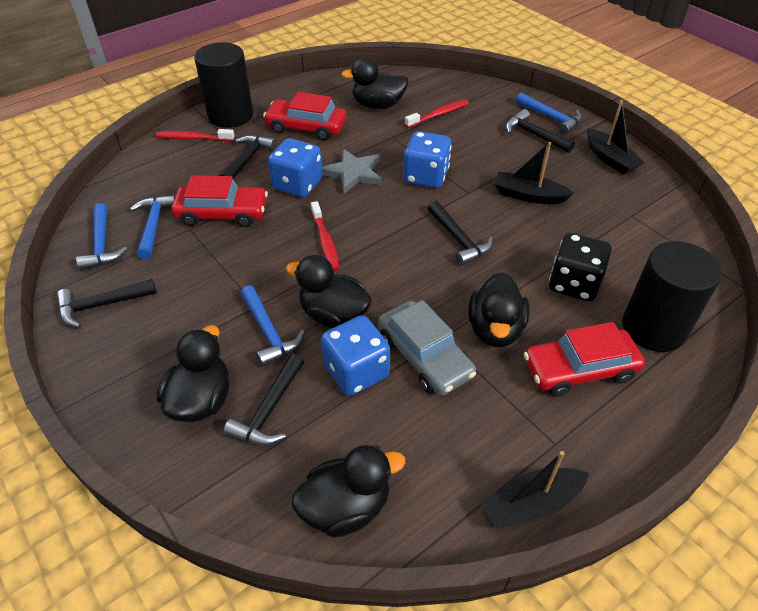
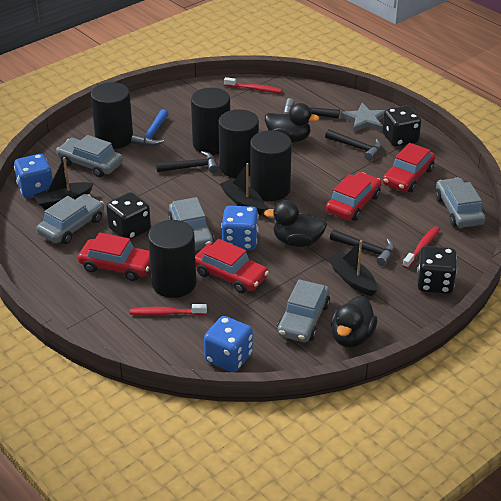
black cylinder: [194,42,253,128] [622,241,722,352] = 2 -> [91,82,133,149] [148,220,196,298] [191,88,230,155] [218,109,259,178] [250,130,292,201] = 5
black dice: [549,233,612,302] = 1 -> [106,192,151,240] [382,105,421,147] [417,246,457,294] = 3
black duck: [157,325,230,422] [286,255,372,328] [292,445,405,538] [341,57,409,109] [468,272,529,347] = 5 -> [264,200,327,247] [265,103,319,143] [330,296,377,348] = 3
black hammer: [56,279,157,328] [219,135,277,180] [224,354,304,446] [428,201,493,266] [506,109,575,153] = 5 -> [156,151,218,173] [284,98,340,119] [325,129,382,161] [330,230,395,266] = 4
blue hammer: [76,203,127,270] [130,195,175,260] [240,285,305,367] [516,93,582,135] = 4 -> [131,109,168,146] = 1
grey car: [378,300,476,396] = 1 -> [36,194,104,244] [56,135,123,177] [168,197,214,250] [277,279,330,342] [435,178,486,228] = 5
red car: [171,175,268,227] [263,92,346,141] [524,322,645,396] = 3 -> [78,233,150,281] [195,239,269,293] [326,172,382,221] [382,143,435,192] = 4

